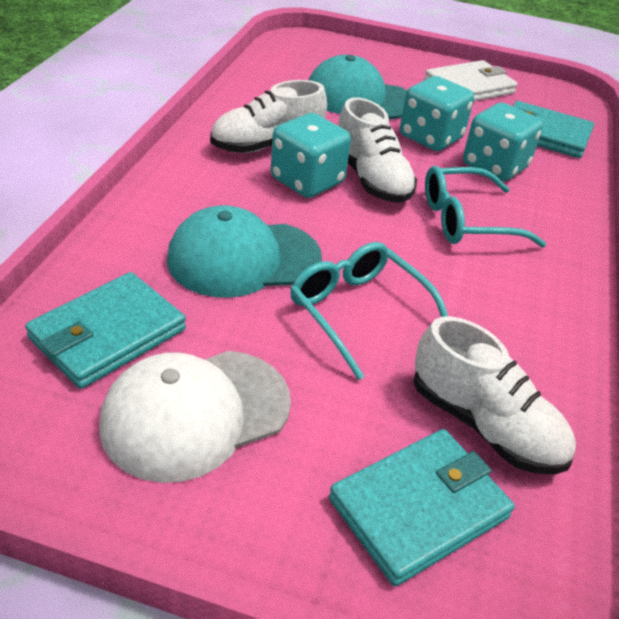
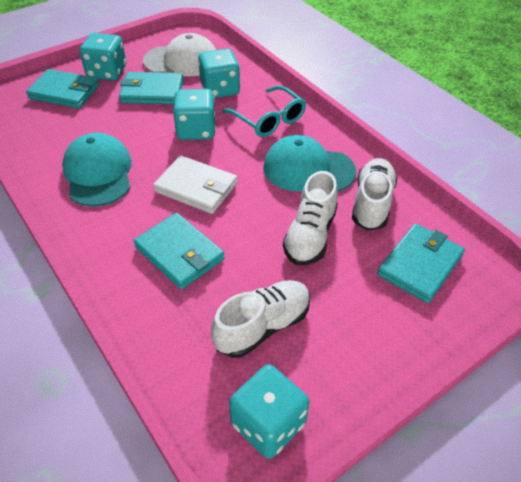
turquoise dice: [271,113,351,198] [400,76,474,151] [463,103,543,181] = 3 -> [80,33,126,81] [173,89,216,140] [198,49,240,98] [229,364,309,459] = 4
turquoise glasses: [290,242,448,380] [425,166,546,248] = 2 -> [222,85,306,137] = 1
turquoise wallet: [25,272,186,389] [329,429,515,586] [513,101,594,158] = 3 -> [26,69,99,109] [119,72,183,105] [134,213,225,290] [377,224,465,303] = 4

